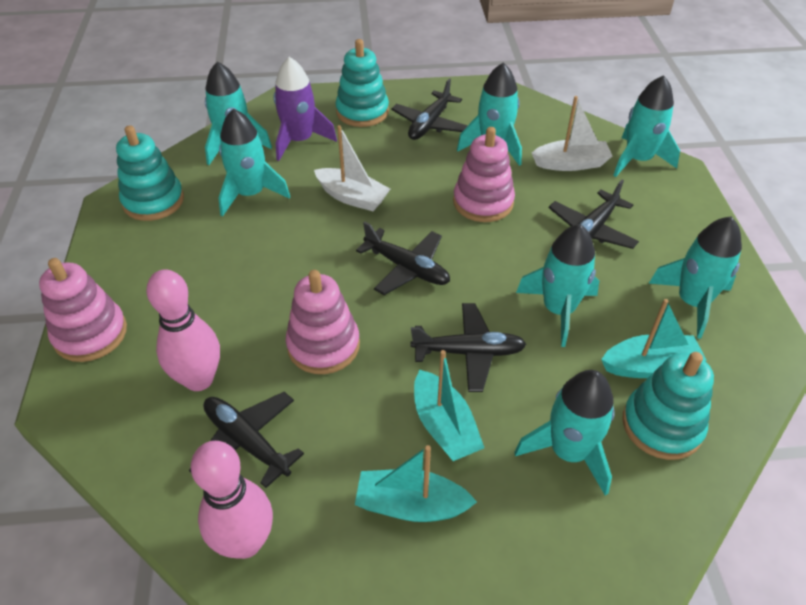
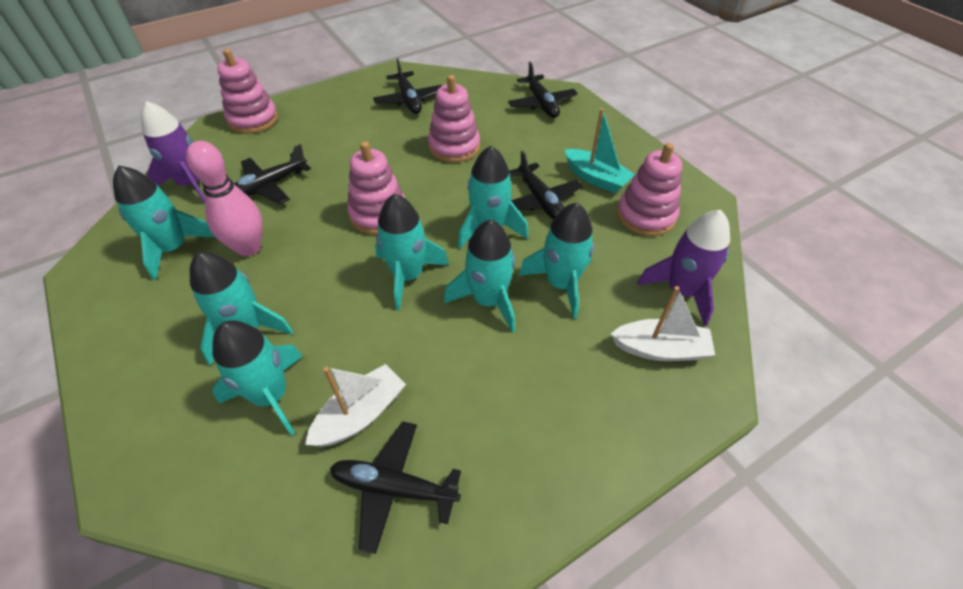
pink bowling pin: [146,269,220,391] [191,441,273,559] = 2 -> [186,141,263,256] = 1
pink stacking toy: [39,258,127,362] [286,270,360,374] [453,127,515,222] = 3 -> [217,49,278,134] [347,141,406,235] [428,75,480,163] [617,143,682,236] = 4
purple rocket: [273,57,337,161] = 1 -> [141,101,205,204] [637,210,730,326] = 2
turquoise boat: [355,445,477,522] [414,350,484,461] [601,299,707,378] = 3 -> [565,108,635,193] = 1
turquoise stacking toy: [116,125,184,221] [335,39,389,127] [622,352,714,460] = 3 -> none = 0

